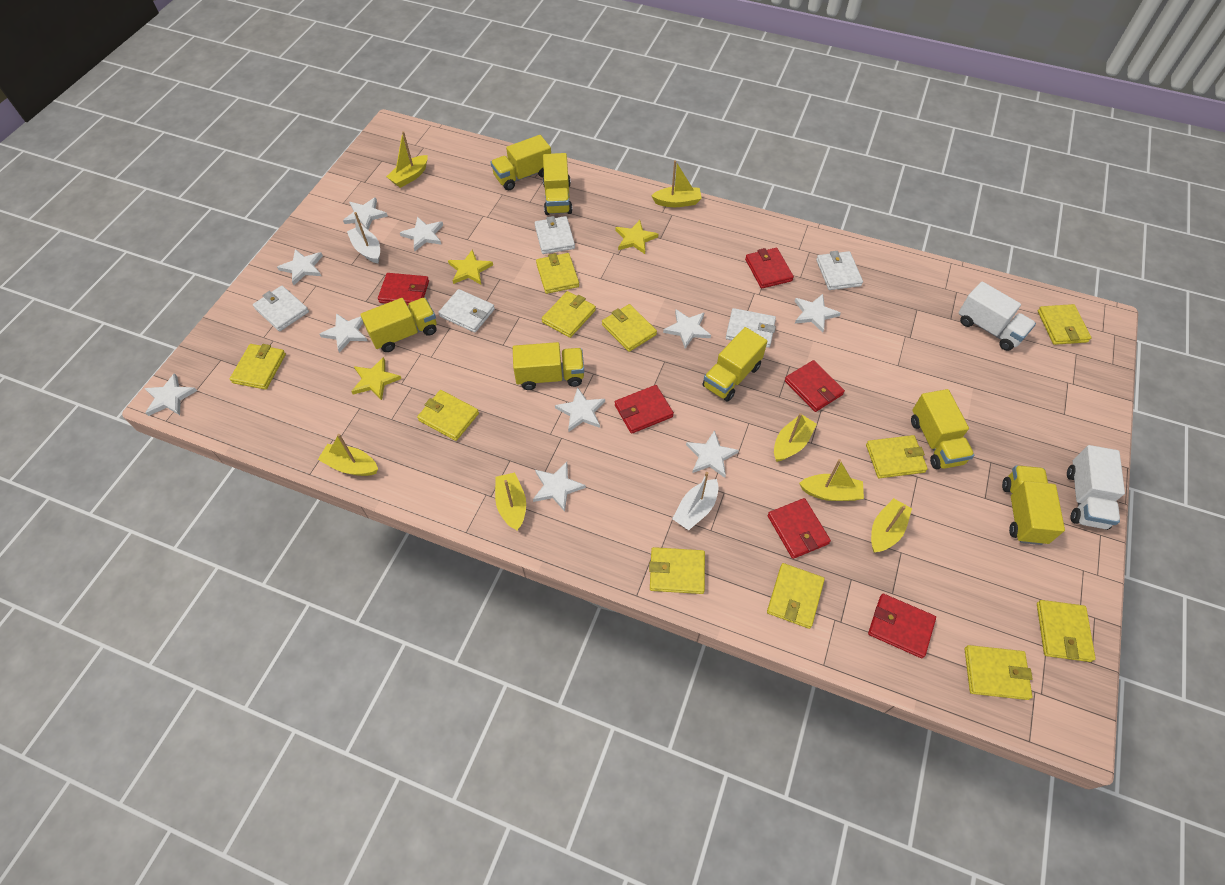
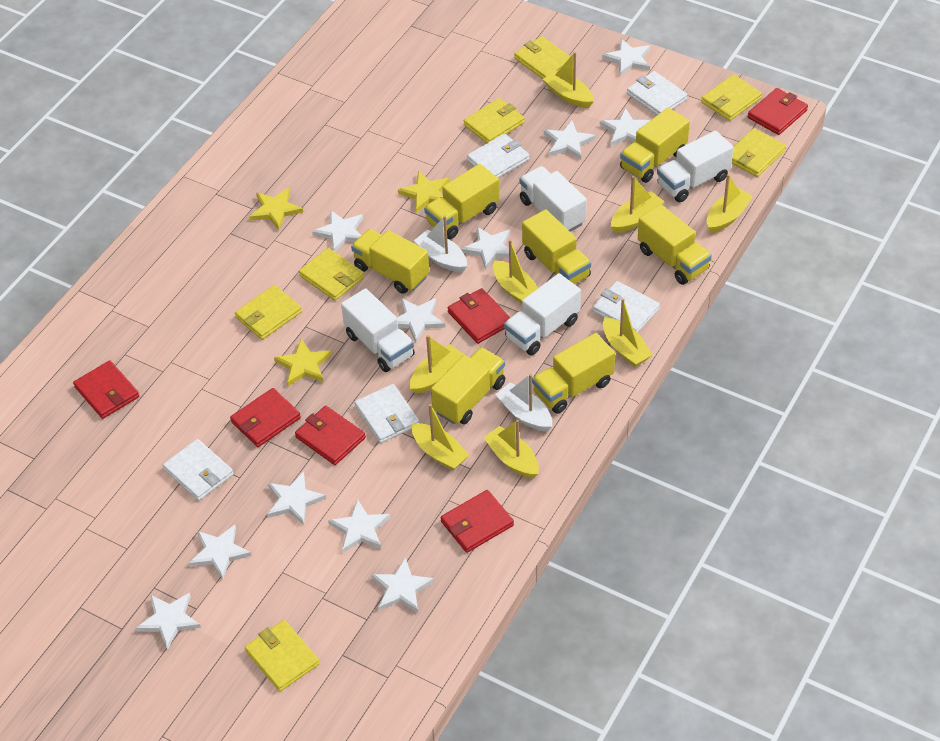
white star: [144,373,197,416] [277,249,323,285] [320,313,367,353] [343,197,388,230] [400,217,443,251] [533,462,586,512] [555,387,605,432] [663,309,711,349] [686,430,739,478] [795,294,841,333] = 10 -> [136,593,201,650] [189,525,252,580] [267,472,326,525] [312,211,363,252] [328,499,390,553] [371,558,434,613] [397,298,445,342] [461,227,510,270] [544,120,595,160] [600,108,651,146] [602,39,650,76] = 11
white truck: [958,281,1036,351] [1067,445,1125,530] = 2 -> [341,288,415,372] [504,273,581,355] [519,166,587,232] [657,130,733,202] = 4
yellow boat: [318,434,378,476] [386,131,428,188] [495,473,526,531] [651,160,702,207] [774,413,817,462] [799,459,864,501] [871,498,912,553] = 7 -> [410,335,464,394] [412,404,469,470] [483,420,539,479] [493,239,538,304] [543,52,594,108] [603,298,653,367] [611,176,664,233] [707,174,753,233] = 8
yellow wallet: [230,344,286,390] [417,390,479,441] [536,253,579,294] [542,291,596,338] [602,304,657,352] [649,547,705,594] [767,563,825,629] [866,435,928,478] [965,645,1033,700] [1037,600,1096,662] [1038,304,1091,345] = 11 -> [235,285,302,340] [245,620,320,691] [299,248,364,300] [464,98,525,143] [514,36,571,79] [701,75,762,121] [732,128,786,177] = 7

